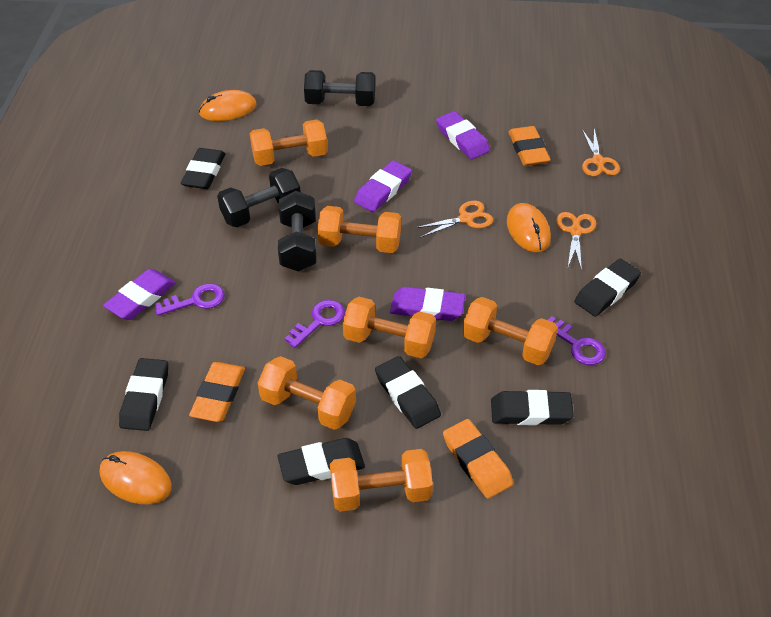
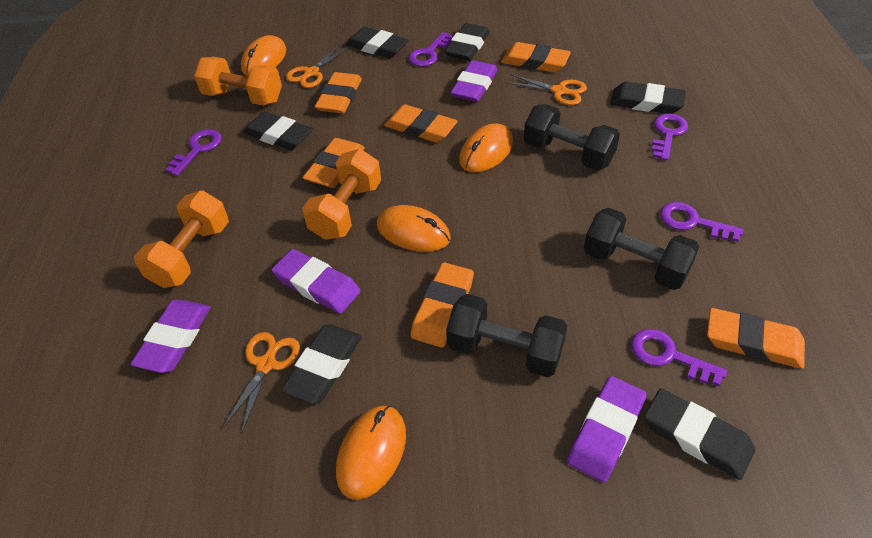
orange dumbbell: [250,119,328,166] [258,356,356,430] [317,206,401,253] [330,449,433,512] [343,297,436,358] [463,297,558,365] = 6 -> [134,191,229,288] [194,57,282,106] [302,149,381,240] = 3
orange eraser: [189,362,245,422] [443,419,513,499] [509,126,550,166] = 3 -> [302,138,365,188] [315,72,362,114] [384,104,458,143] [411,262,474,348] [501,42,571,73] [707,308,805,369] = 6
orange mouse: [100,451,172,504] [199,90,256,121] [507,203,551,252] = 3 -> [241,35,286,76] [336,405,406,500] [377,205,451,252] [459,124,513,172] = 4
purple key: [155,283,225,316] [285,300,345,348] [548,316,606,365] = 3 -> [165,129,222,176] [408,32,453,66] [631,329,727,386] [652,113,688,160] [660,202,744,242] = 5

